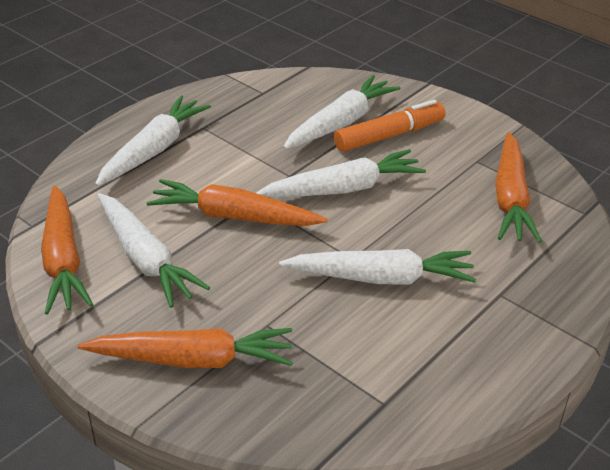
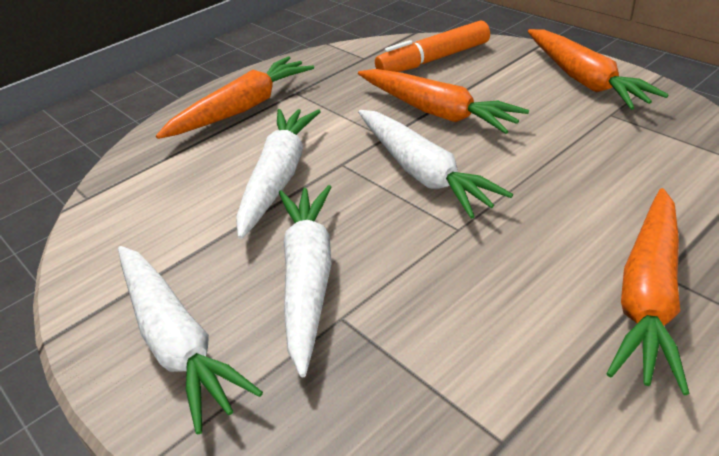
white carrot: [95,96,211,186] [97,193,210,308] [256,149,426,198] [279,249,476,285] [283,75,401,149] = 5 -> [118,246,263,434] [236,109,321,239] [279,185,332,377] [358,110,513,219] = 4

